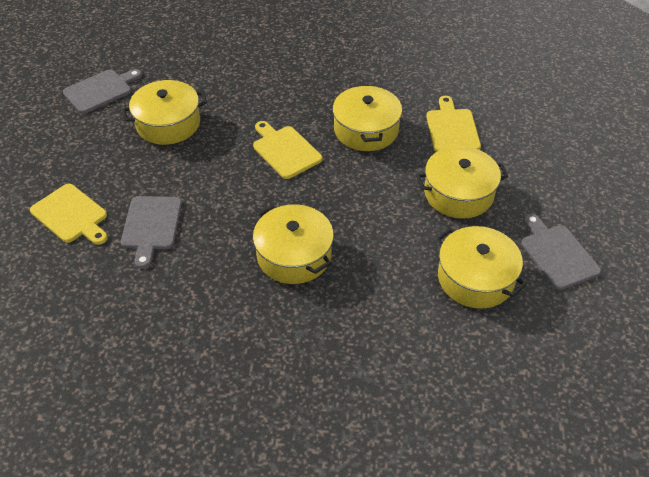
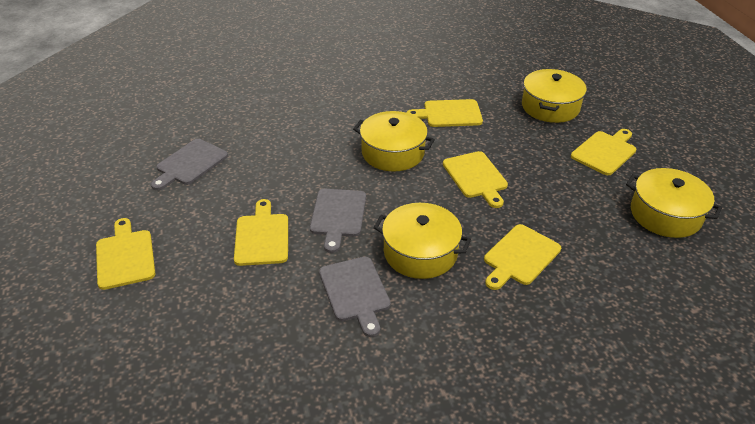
yellow cutting board: [30,184,108,245] [253,121,322,179] [426,96,481,152] = 3 -> [96,218,155,290] [234,199,288,266] [407,99,483,127] [443,151,508,208] [484,224,561,290] [571,129,637,175] = 6
yellow pot: [122,80,207,145] [253,205,334,284] [333,84,402,151] [416,146,509,219] [436,226,526,309] = 5 -> [353,111,435,172] [374,203,471,279] [522,69,587,123] [626,168,722,238] = 4

